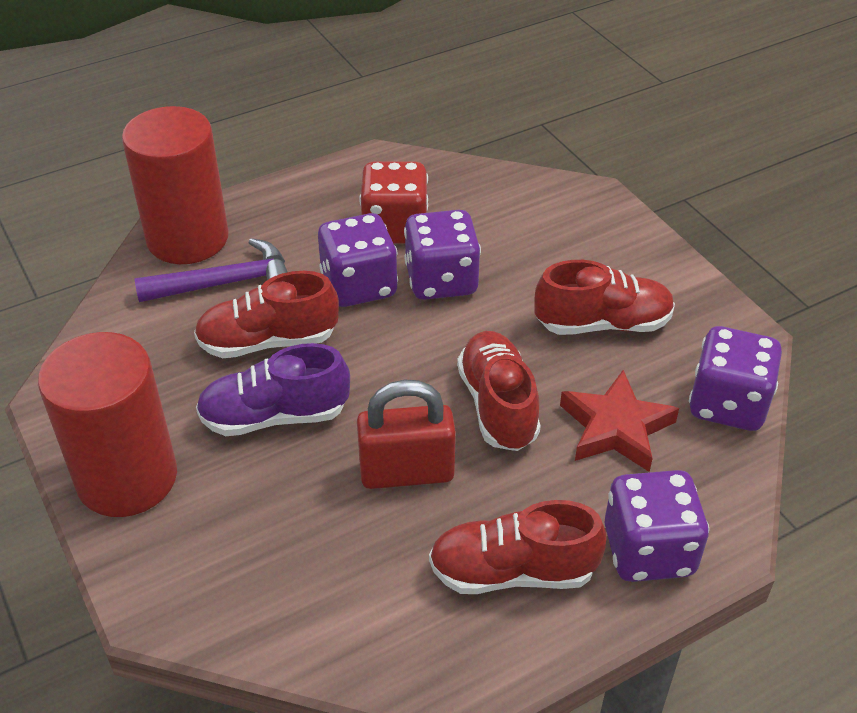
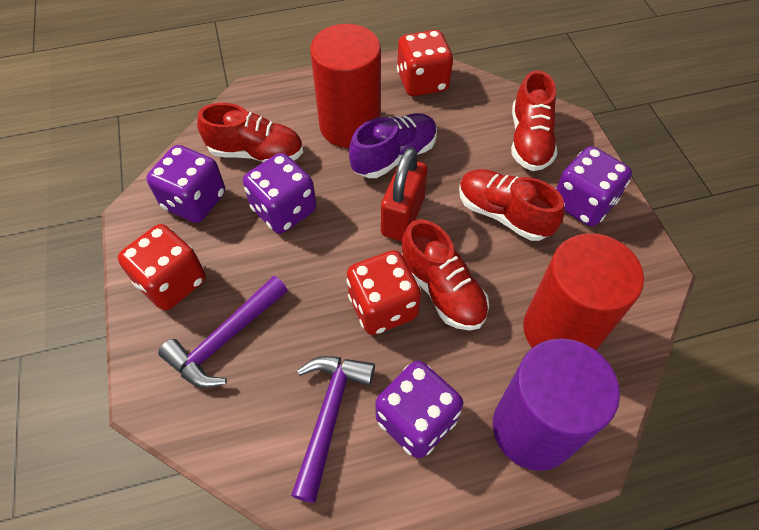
purple cylinder: none = 0 -> [493,339,620,471] = 1
purple hammer: [134,238,287,302] = 1 -> [158,276,288,388] [291,356,375,503] = 2
red dice: [359,161,428,244] = 1 -> [118,224,206,310] [347,250,421,335] [397,30,453,96] = 3
red star: [560,370,679,472] = 1 -> none = 0

